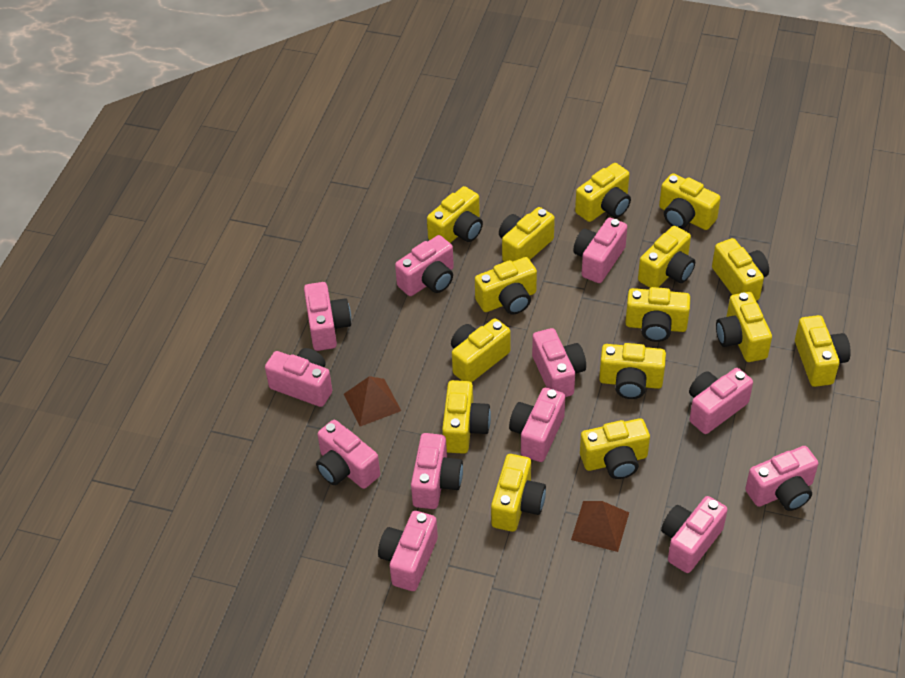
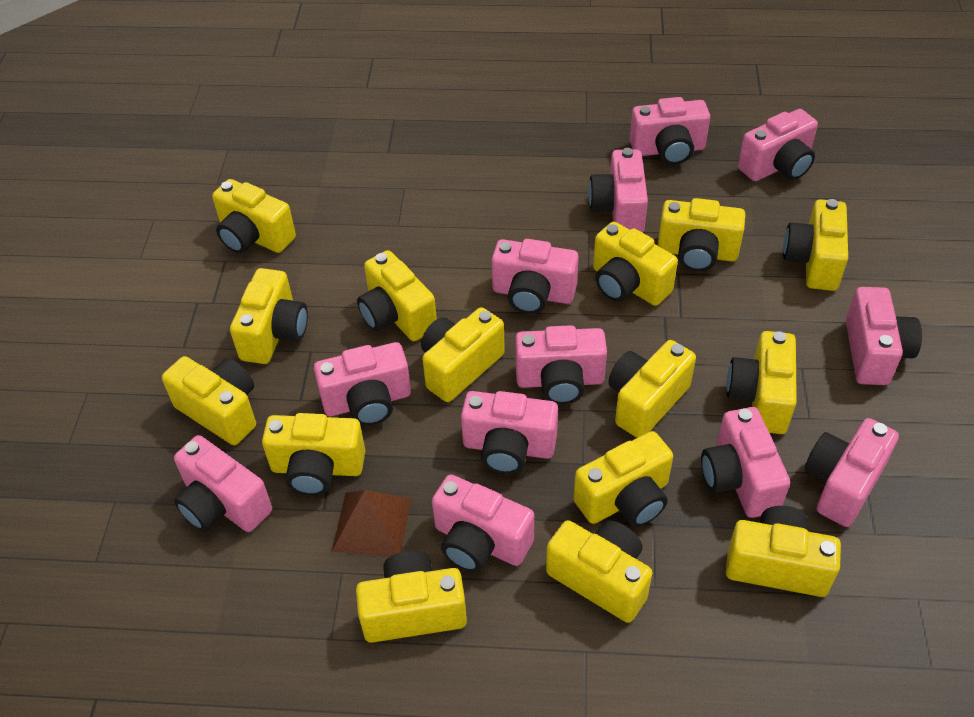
brown pyramid: [344,376,401,427] [571,501,629,552] = 2 -> [332,490,411,557] = 1

